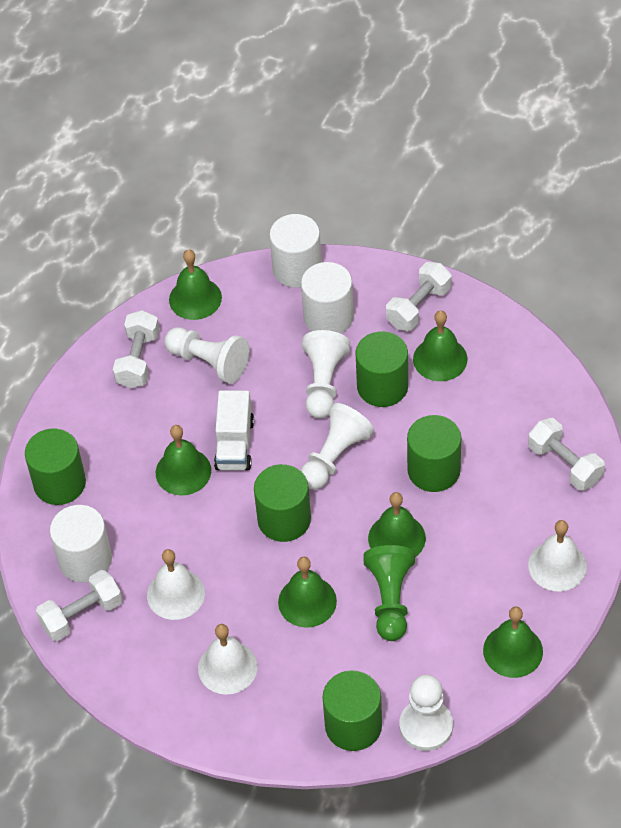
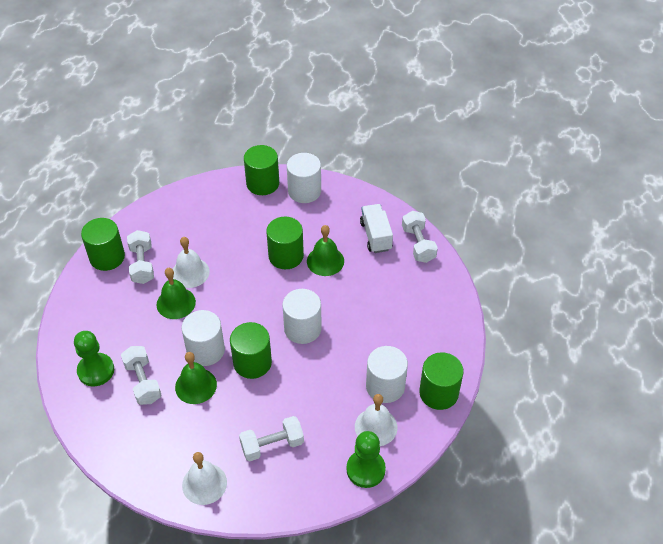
green bell: [156,425,211,495] [169,250,222,320] [278,557,337,628] [368,492,426,557] [413,310,467,381] [483,606,543,678] = 6 -> [157,268,196,319] [175,352,217,404] [307,225,344,276] = 3
green pawn: [363,545,415,641] = 1 -> [74,331,114,386] [346,431,386,488] = 2
white cylinder: [50,505,112,582] [269,214,322,288] [301,262,354,334] = 3 -> [181,310,225,366] [282,289,322,344] [287,153,321,203] [366,346,408,403] = 4
white pawn: [164,327,250,384] [301,403,374,490] [302,330,350,419] [399,675,453,751] = 4 -> none = 0

